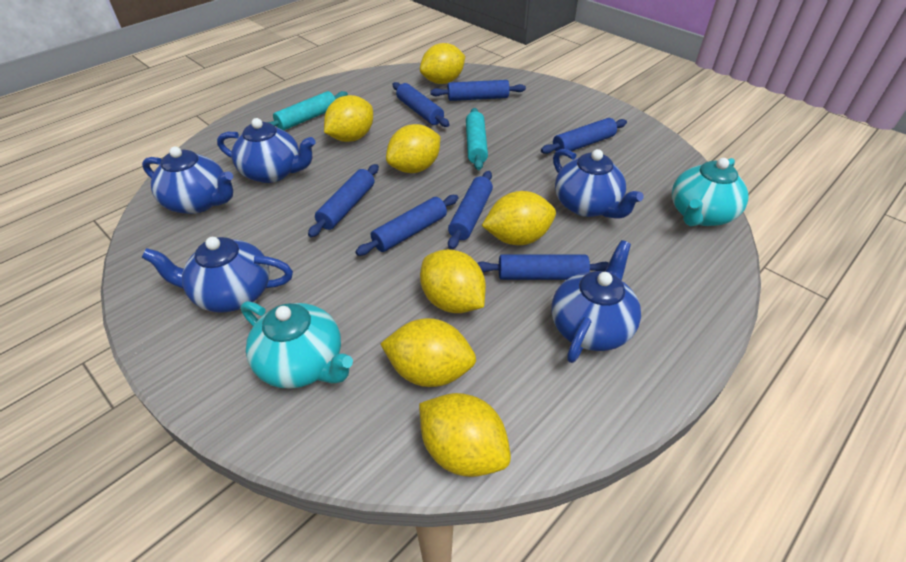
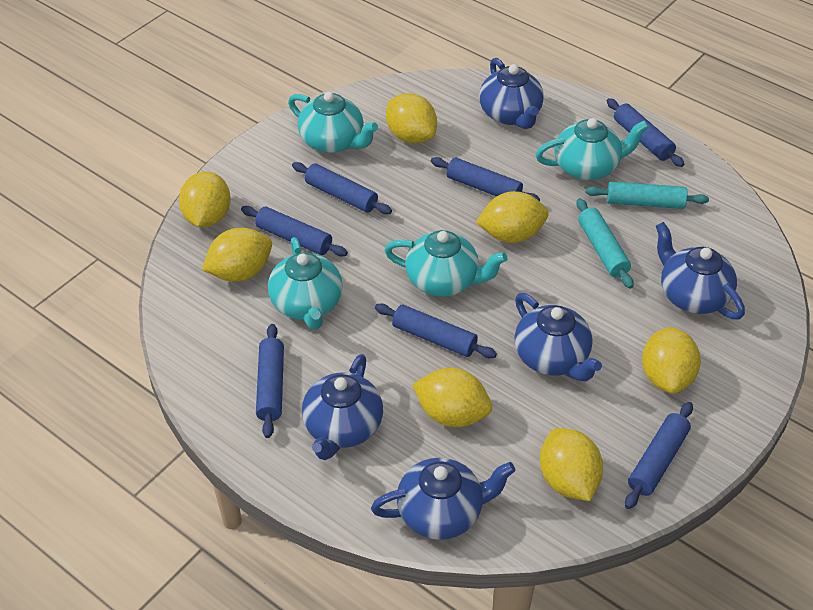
turquoise teapot: [241,301,353,388] [672,158,748,226] = 2 -> [268,237,343,330] [288,92,378,153] [384,230,507,297] [536,118,649,180] = 4

